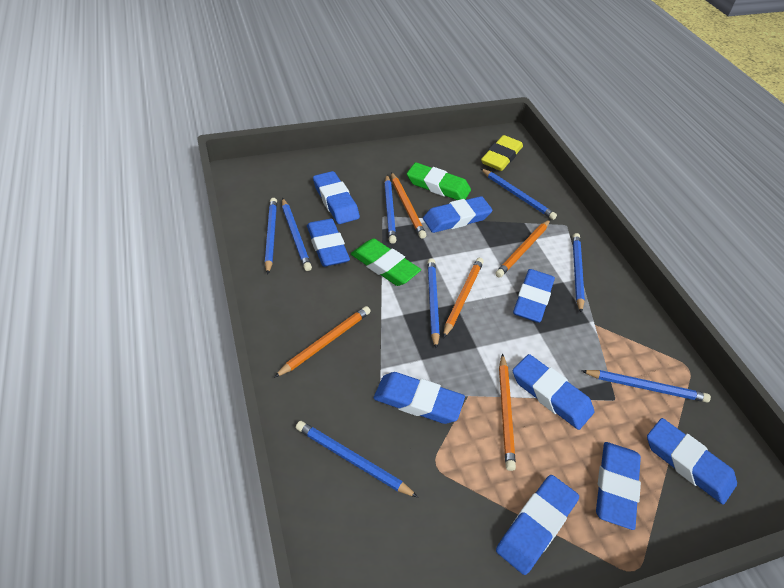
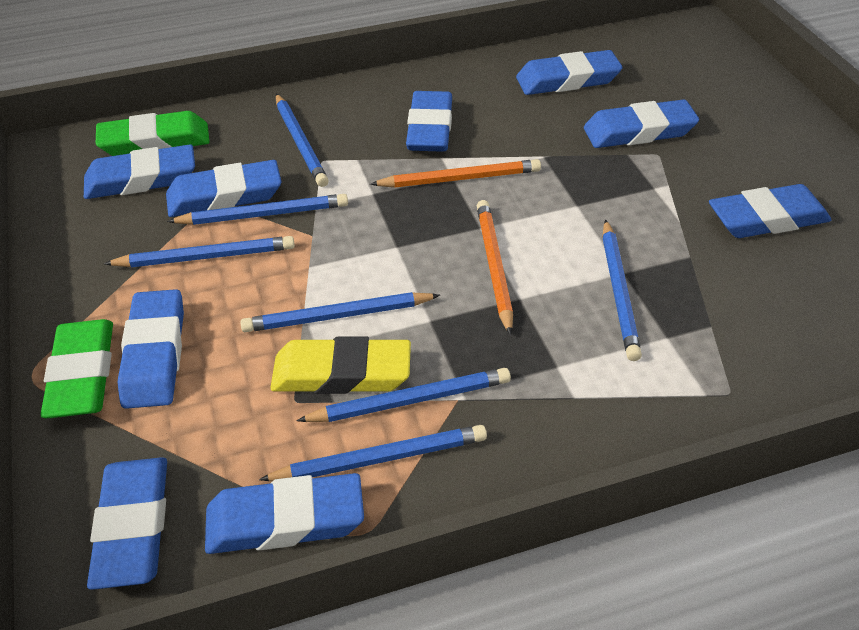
blue pencil: [265,198,277,275] [282,198,312,271] [296,421,418,498] [384,175,396,244] [427,258,440,349] [480,168,557,220] [573,233,585,313] [581,370,711,402] = 8 -> [104,236,295,267] [167,194,348,225] [240,292,440,332] [259,425,487,481] [276,94,329,187] [296,368,511,422] [602,219,642,361] = 7
orange pencil: [274,306,371,378] [391,172,426,239] [443,258,484,338] [495,220,550,278] [499,353,516,471] = 5 -> [370,159,541,188] [477,200,513,336] = 2

